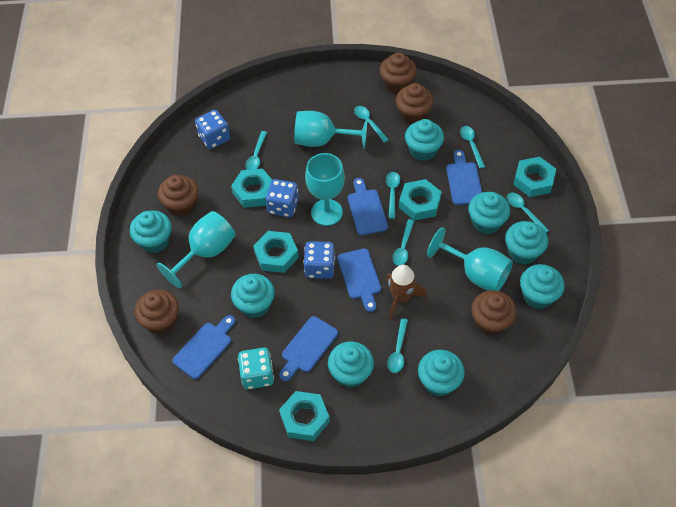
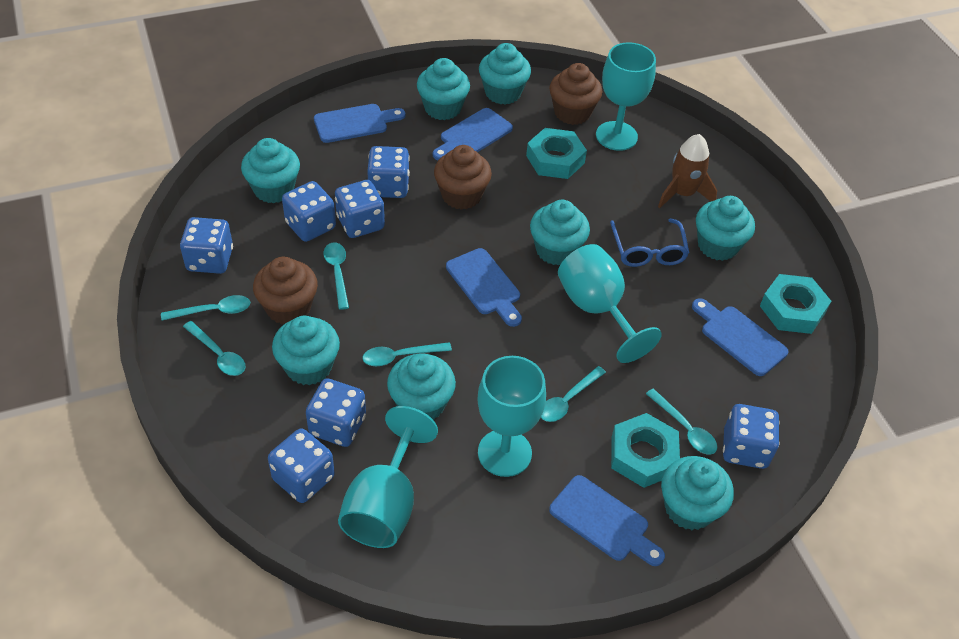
blue dice: [195,110,230,149] [265,179,299,217] [304,241,335,279] = 3 -> [180,217,233,274] [268,428,335,503] [282,181,336,242] [306,378,366,447] [335,180,385,238] [367,146,410,198] [723,404,780,469] = 7
blue glasses: none = 0 -> [610,218,689,267] = 1
brown cupcake: [135,290,179,335] [158,175,198,217] [380,52,417,94] [395,83,434,124] [471,290,516,336] = 5 -> [253,257,318,324] [434,145,492,210] [549,63,603,125] = 3
turquoise dice: [238,348,274,389] = 1 -> none = 0
turquoise nut: [231,168,272,208] [253,231,299,273] [279,391,330,441] [399,179,441,221] [513,157,556,197] = 5 -> [526,128,587,179] [611,413,680,488] [760,274,831,334] = 3
turquoise spoon: [245,131,267,170] [354,106,389,143] [386,172,400,219] [387,318,408,373] [393,219,414,266] [460,126,485,169] [507,193,549,233] = 7 -> [161,295,250,321] [183,321,245,376] [324,242,349,310] [362,342,452,366] [541,366,606,422] [646,389,717,454] = 6

